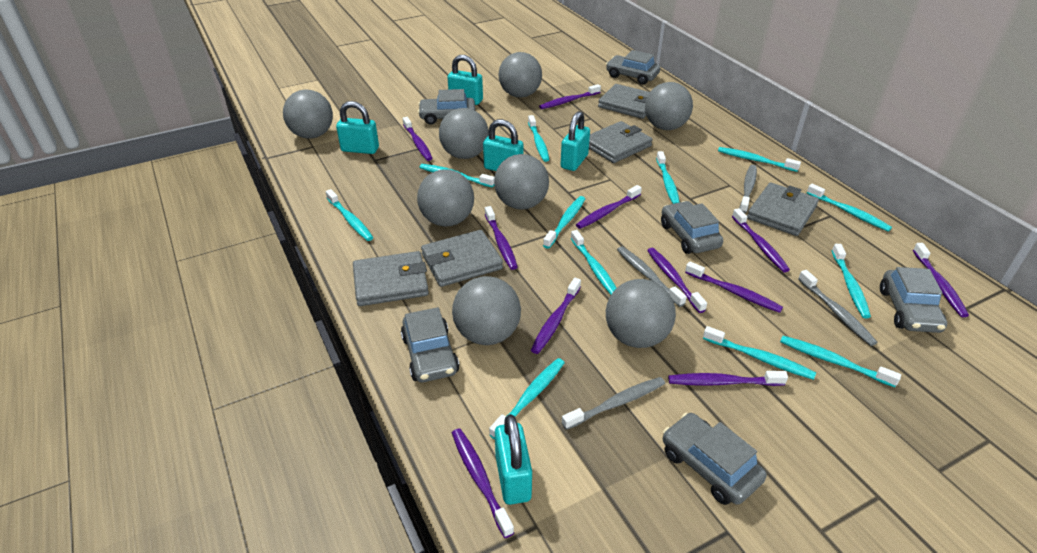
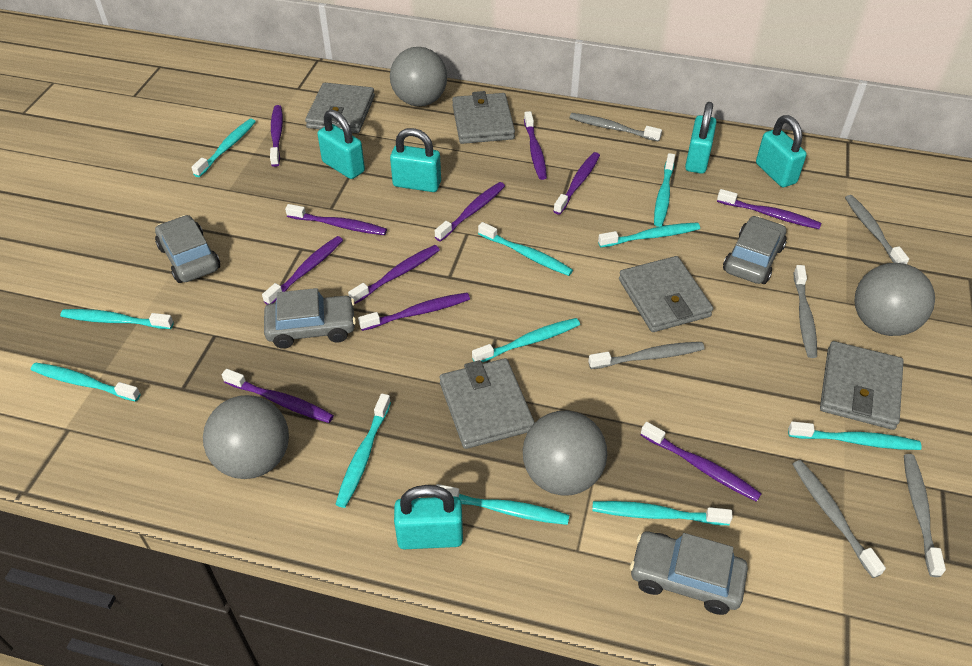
grey ball: [283,89,333,139] [417,169,474,226] [439,108,489,159] [452,276,521,345] [494,154,549,210] [499,52,542,98] [606,279,676,348] [645,82,693,130] = 8 -> [203,395,289,479] [390,47,447,106] [523,410,607,496] [855,263,935,336] = 4
grey car: [401,307,459,382] [418,89,475,125] [606,50,660,85] [661,201,723,254] [663,413,767,505] [880,267,947,333] = 6 -> [155,215,220,283] [264,288,356,349] [630,531,748,615] [723,216,787,284] = 4
grey toothbrush: [562,377,665,430] [617,246,687,307] [740,165,757,213] [798,270,877,346] = 4 -> [570,113,662,142] [588,342,705,369] [793,460,886,578] [794,265,817,358] [845,195,909,264] [904,454,946,577] = 6
turquoise toothbrush: [326,189,373,241] [419,164,495,187] [489,358,565,439] [528,115,549,162] [543,196,585,249] [571,230,616,295] [656,151,680,204] [703,326,816,380] [718,147,801,172] [780,336,901,387] [807,184,892,232] [832,244,871,318] = 12 -> [31,362,141,402] [60,309,174,329] [191,119,256,177] [335,393,391,508] [436,484,569,525] [472,318,580,362] [478,222,573,276] [592,501,733,525] [598,223,700,248] [654,153,675,227] [788,421,921,450] = 11

